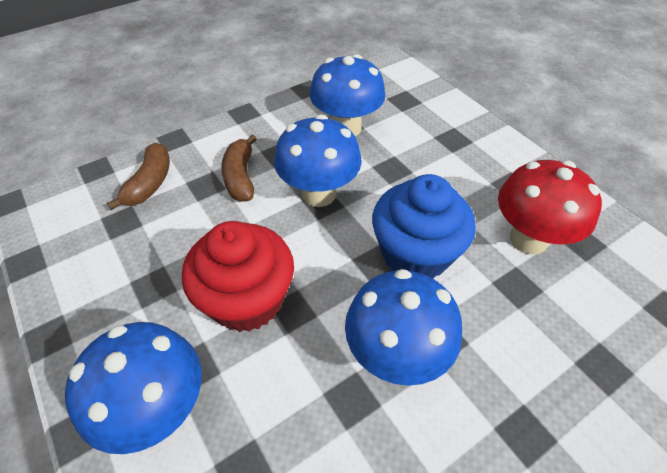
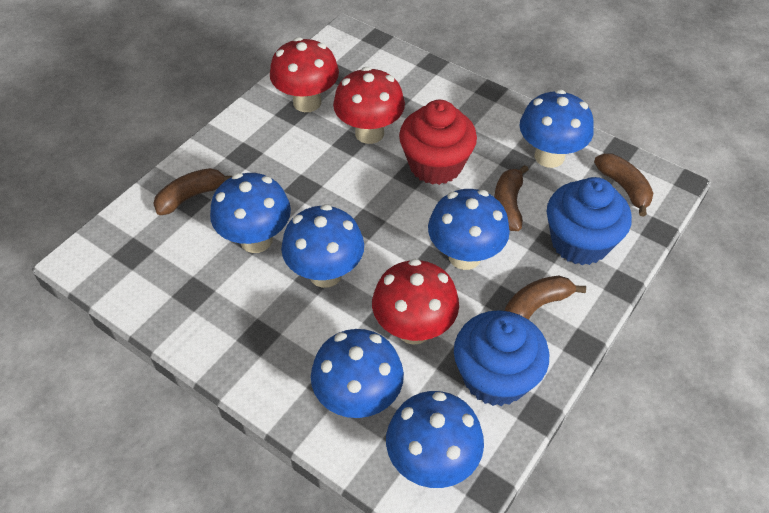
blue cupcake: [372,174,476,279] = 1 -> [454,310,549,406] [547,177,632,265] = 2
blue mushroom: [65,322,202,454] [274,114,362,207] [310,54,386,136] [345,269,462,386] = 4 -> [210,173,291,253] [281,204,364,288] [311,329,404,418] [386,391,484,488] [428,189,510,270] [519,89,594,168] = 6
brown banana: [107,143,170,210] [221,135,257,202] = 2 -> [153,168,232,215] [494,165,529,231] [505,276,586,320] [594,153,654,216] = 4
red mushroom: [498,160,602,255] = 1 -> [270,37,339,112] [333,67,405,144] [372,259,459,345] = 3

